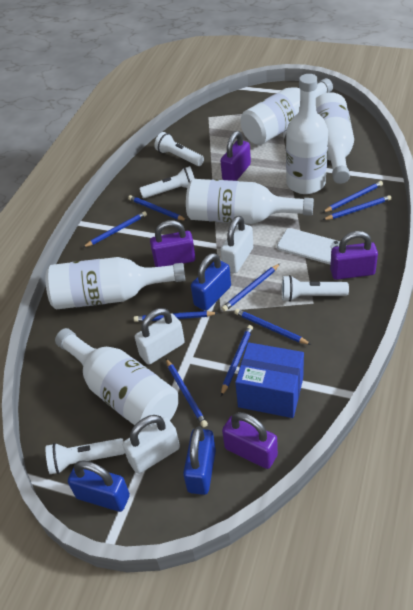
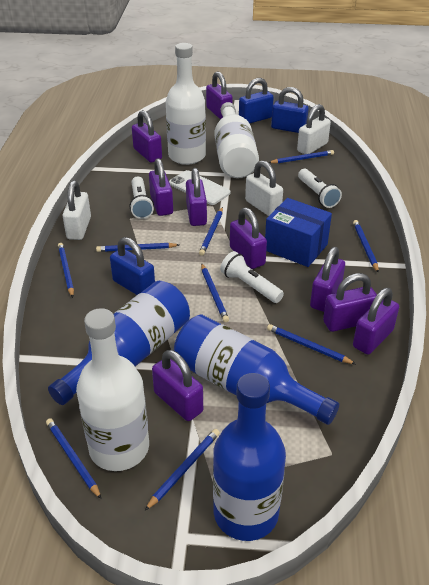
blue bottle: none = 0 -> [48,281,190,405] [174,315,339,425] [213,373,286,541] = 3
purple padlock: [150,220,196,267] [221,131,251,181] [222,412,278,469] [330,231,378,280] = 4 -> [132,110,162,163] [149,158,173,216] [152,350,203,421] [186,168,207,226] [206,71,233,120] [230,207,267,269] [310,247,345,312] [323,273,377,332] [353,288,399,355] = 9
white bottle: [46,257,185,309] [55,328,178,430] [186,179,314,224] [241,78,333,145] [286,74,328,194] [316,92,354,184] = 6 -> [76,308,149,471] [166,43,206,165] [214,102,259,178] = 3
white flashlight: [46,438,125,474] [139,166,195,198] [154,132,204,166] [282,275,349,302] = 4 -> [130,177,154,219] [220,251,284,303] [298,169,342,208] = 3

